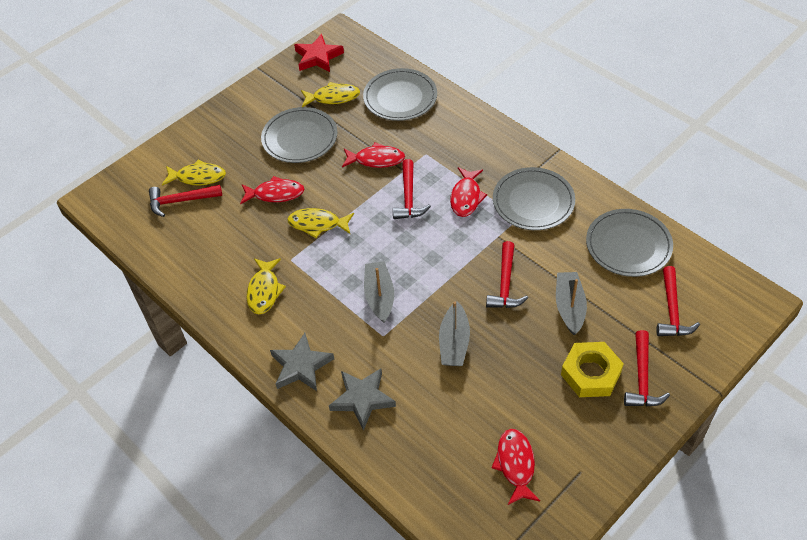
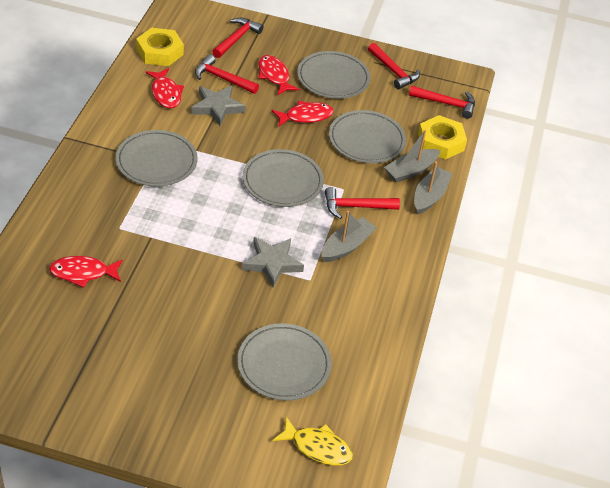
grey plate: [261,107,337,163] [363,68,437,121] [493,167,575,230] [586,209,673,277] = 4 -> [116,130,197,187] [237,323,332,401] [243,149,324,207] [297,51,371,99] [329,110,406,163] = 5
red star: [294,34,344,72] = 1 -> none = 0
yellow fish: [162,160,226,185] [247,258,286,314] [287,208,354,238] [301,82,360,107] = 4 -> [273,417,353,466] = 1
yellow nut: [561,342,624,397] = 1 -> [136,28,184,66] [418,115,467,159] = 2

